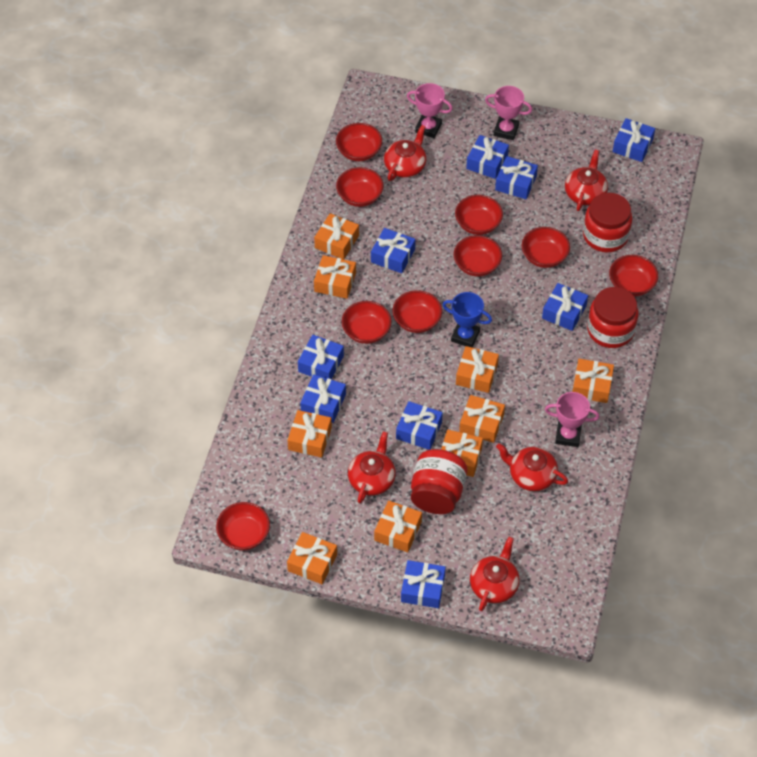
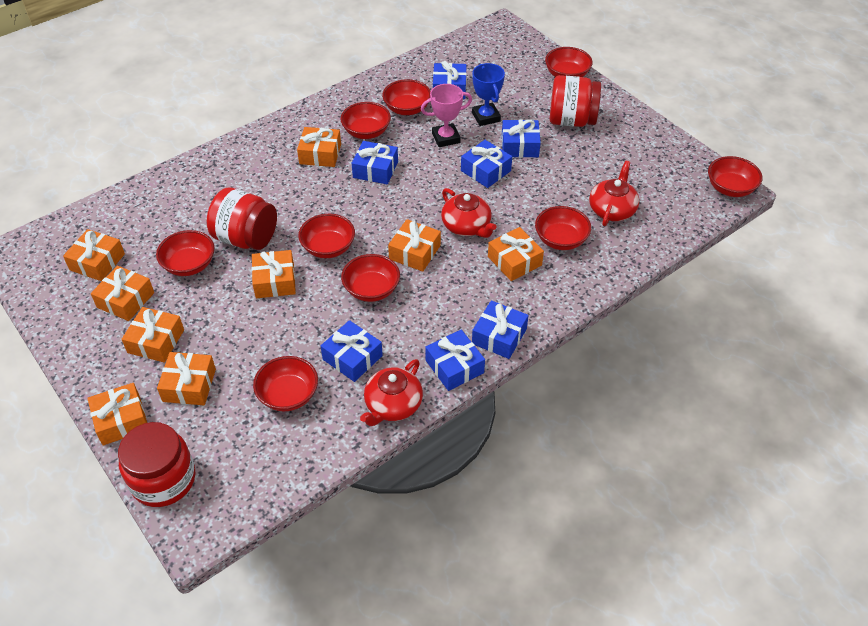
blue gift: [298,335,344,379] [300,374,346,423] [371,228,415,273] [396,401,443,450] [401,560,446,608] [466,135,509,179] [495,156,538,199] [542,283,588,331] [613,118,655,162] = 9 -> [321,320,383,382] [352,141,398,185] [425,330,485,391] [433,61,467,99] [461,140,512,188] [472,300,529,359] [502,119,541,158] = 7
pink trophy: [407,83,452,138] [485,86,532,140] [545,392,599,447] = 3 -> [421,84,472,147] = 1
red teapot: [348,431,396,504] [384,125,426,181] [470,537,520,611] [496,443,568,491] [565,150,608,211] = 5 -> [360,359,423,426] [441,188,497,238] [589,161,639,226] = 3

